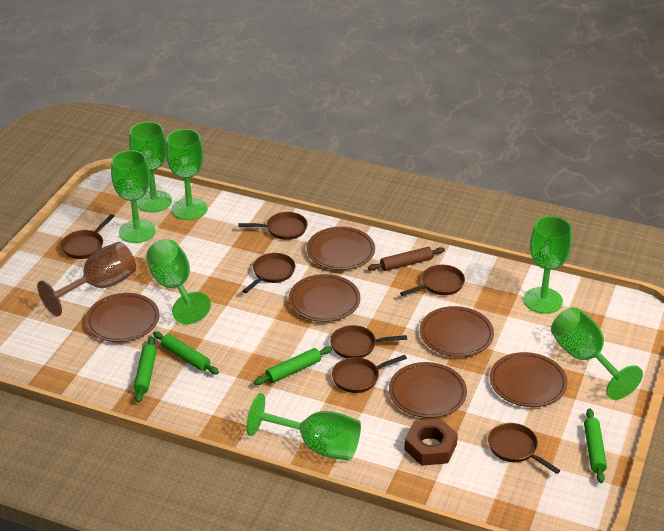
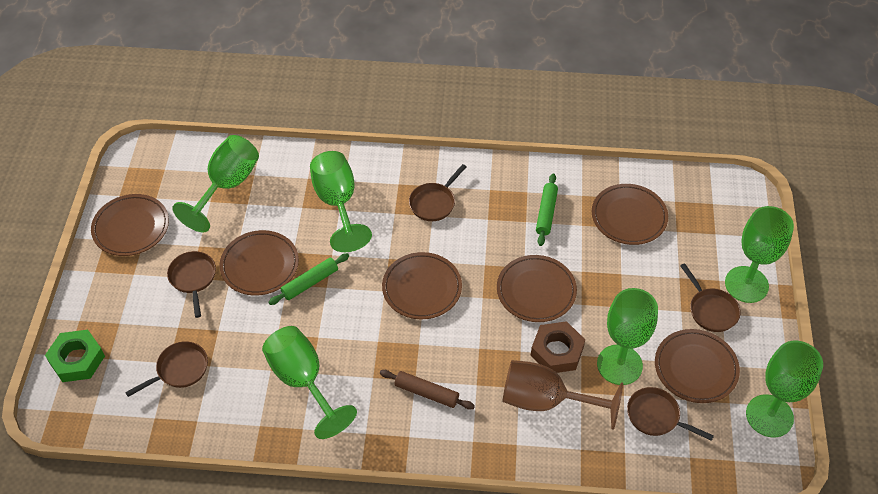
brown pan: [61,214,115,259] [238,212,308,240] [243,253,295,293] [330,325,407,358] [332,355,407,393] [400,265,465,296] [488,423,561,474] = 7 -> [125,341,208,397] [167,251,216,318] [409,164,466,221] [627,387,714,441] [680,263,741,332] = 5
green goblet: [111,150,156,243] [129,122,172,212] [146,239,211,324] [166,129,207,220] [246,393,361,461] [524,216,572,314] [551,307,643,400] = 7 -> [173,135,259,232] [262,326,357,439] [310,151,372,252] [597,288,658,385] [725,206,794,303] [746,340,823,438] = 6
green nut: none = 0 -> [45,330,105,382] = 1
green rolling pin: [134,337,157,403] [153,331,219,374] [254,346,332,385] [584,408,607,483] = 4 -> [268,253,349,305] [536,173,558,246] = 2

